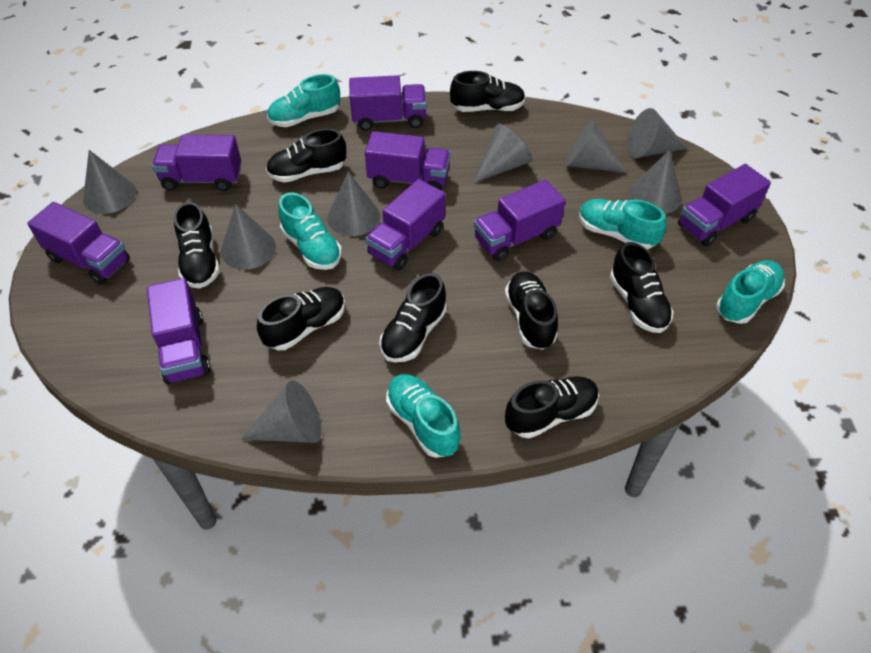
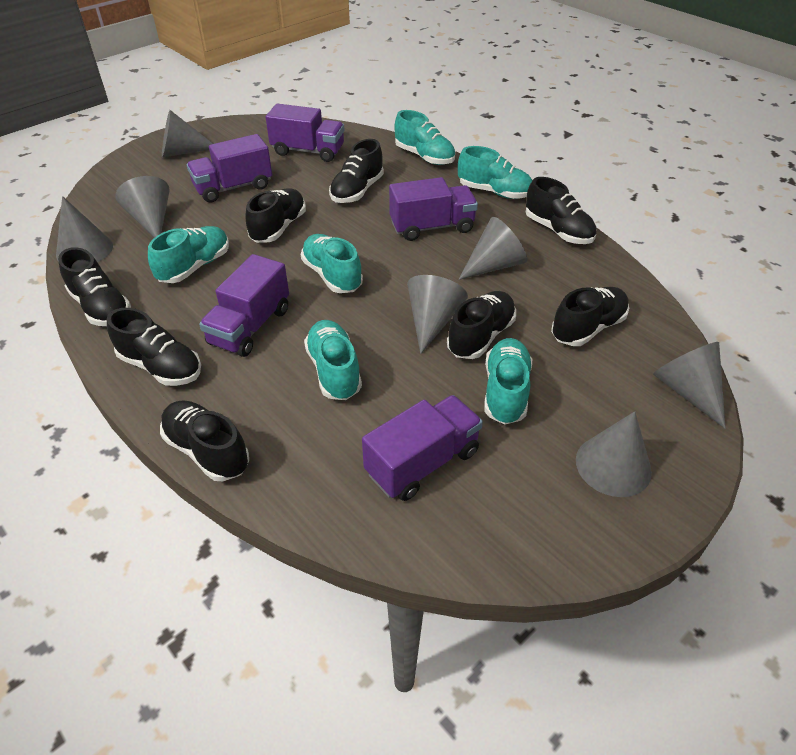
grey cone: [83,150,136,214] [221,204,276,270] [240,380,322,443] [327,172,380,236] [474,124,533,183] [565,121,627,173] [627,108,688,158] [629,150,682,214] = 8 -> [56,196,113,262] [115,176,170,238] [162,110,213,157] [407,275,468,354] [458,217,527,280] [576,411,652,497] [653,342,726,429] = 7
purple truck: [27,202,130,285] [147,278,211,384] [152,135,241,191] [349,75,427,131] [365,131,450,191] [365,179,445,271] [474,180,565,261] [678,164,771,247] = 8 -> [187,134,272,203] [199,254,289,357] [266,104,345,162] [362,395,483,501] [389,177,478,241] = 5
turquoise shoe: [267,74,340,127] [278,193,342,270] [386,374,460,458] [579,199,666,249] [716,260,785,324] = 5 -> [148,226,229,283] [301,234,363,293] [304,320,362,400] [394,110,455,165] [458,146,532,199] [484,338,532,425] = 6

